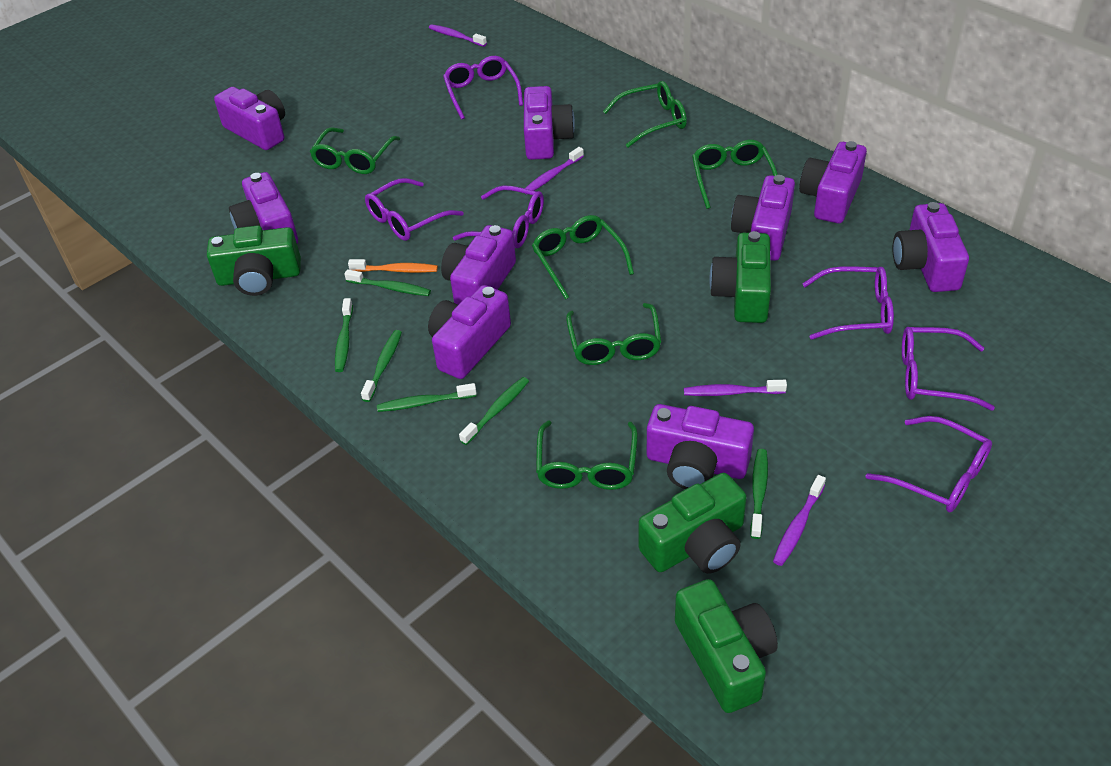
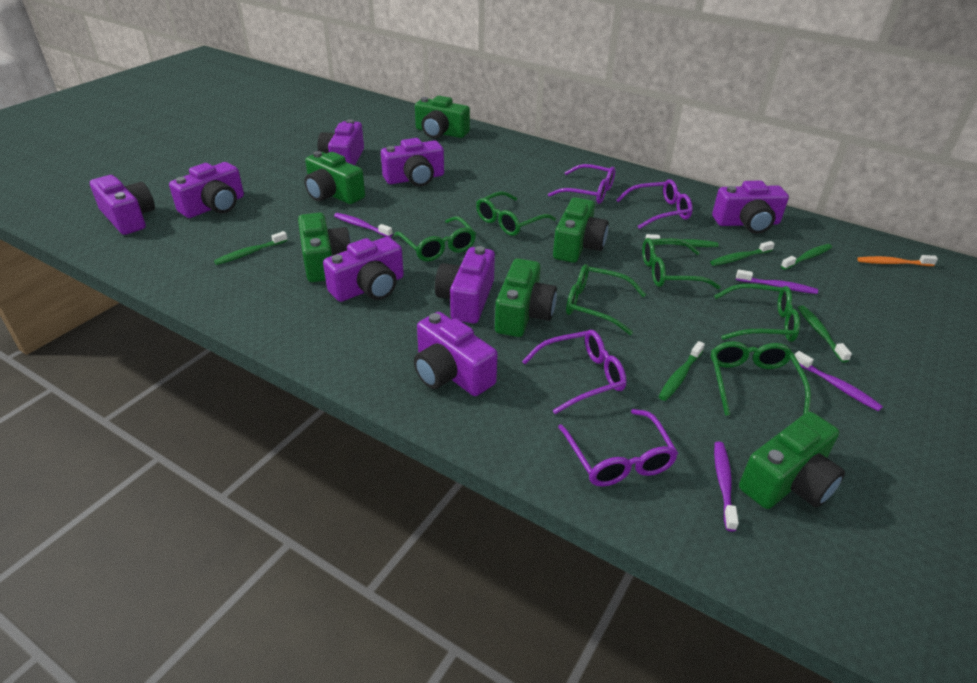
green camera: [207,225,301,296] [639,473,746,574] [675,579,778,713] [709,231,771,323] = 4 -> [298,212,351,282] [304,151,365,204] [415,96,470,138] [495,258,557,337] [553,197,609,263] [739,412,845,509] = 6
purple camera: [214,87,285,150] [229,172,298,244] [428,285,511,379] [441,225,516,305] [524,86,575,160] [647,404,754,489] [731,175,795,261] [799,141,867,223] [893,202,969,292] = 9 -> [90,175,155,235] [169,162,244,218] [318,119,364,165] [323,237,404,302] [381,138,444,187] [414,312,498,396] [435,246,495,323] [712,181,789,234] = 8
purple glasses: [365,178,464,241] [443,56,523,119] [453,185,544,248] [802,266,894,340] [866,416,992,512] [902,327,995,411] = 6 -> [522,330,627,414] [548,164,615,204] [558,409,678,487] [616,179,693,229] = 4

